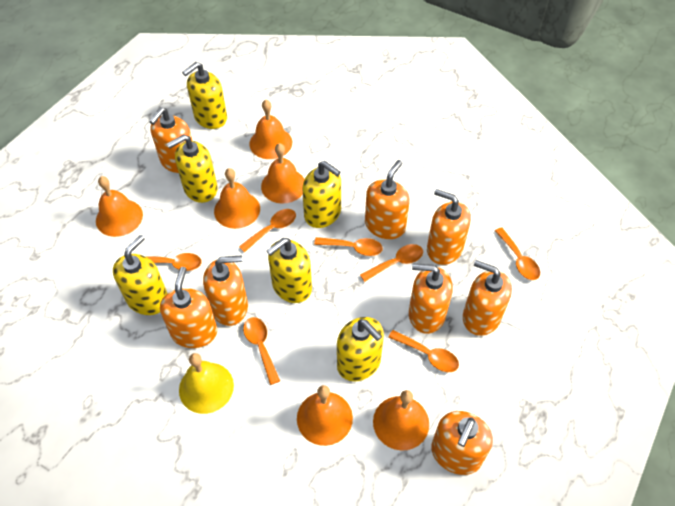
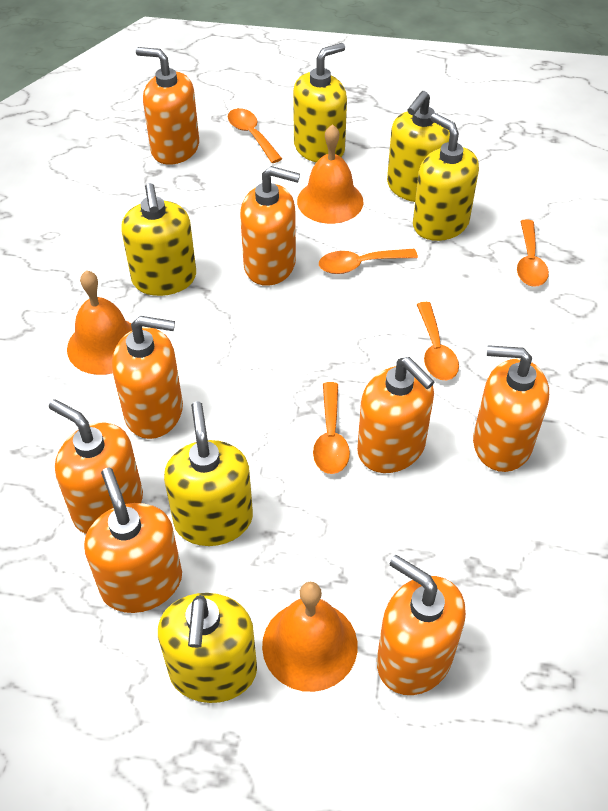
orange bell: [96,176,143,237] [214,168,260,229] [249,100,292,159] [261,143,304,204] [297,385,353,446] [373,390,429,450] = 6 -> [67,270,132,375] [262,582,358,692] [297,124,363,224] = 3
orange spoon: [145,253,201,271] [239,209,296,252] [243,317,280,385] [314,237,383,256] [360,244,423,282] [388,330,459,372] [495,227,540,280] = 7 -> [228,108,282,163] [313,382,350,474] [319,249,418,274] [416,302,459,380] [517,219,549,287] = 5
yellow bell: [179,353,234,414] = 1 -> none = 0

